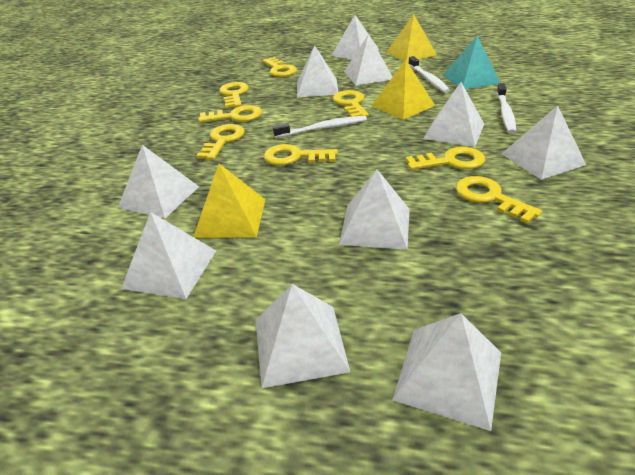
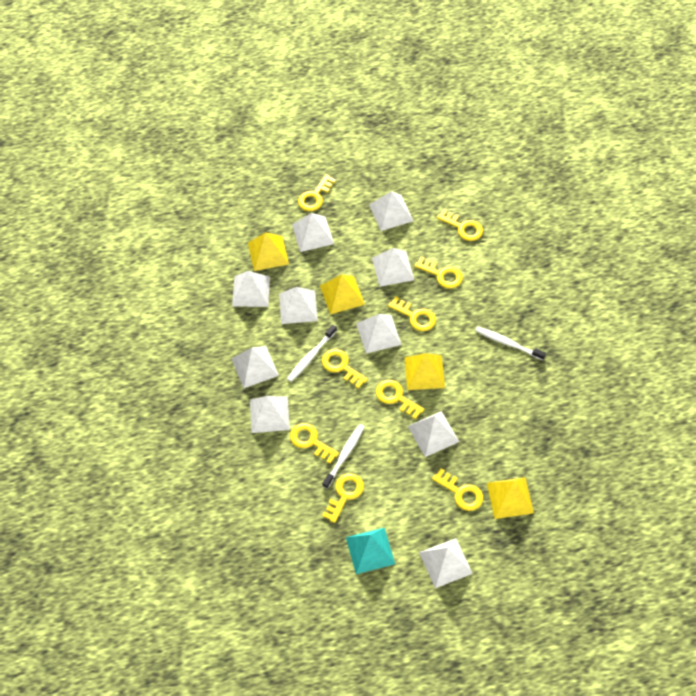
yellow key: [196,124,244,160] [198,105,262,122] [219,82,249,108] [263,57,297,77] [264,144,338,165] [333,90,369,117] [406,147,485,170] [456,176,542,224] = 8 -> [290,423,339,463] [298,174,336,211] [322,349,368,389] [322,473,364,523] [376,380,424,419] [388,296,436,331] [414,256,463,289] [432,468,483,511] [437,209,483,241] = 9
yellow pyramid: [193,164,265,238] [371,60,435,120] [387,15,437,62] = 3 -> [248,232,289,271] [320,275,365,315] [405,353,445,390] [487,477,534,519] = 4

